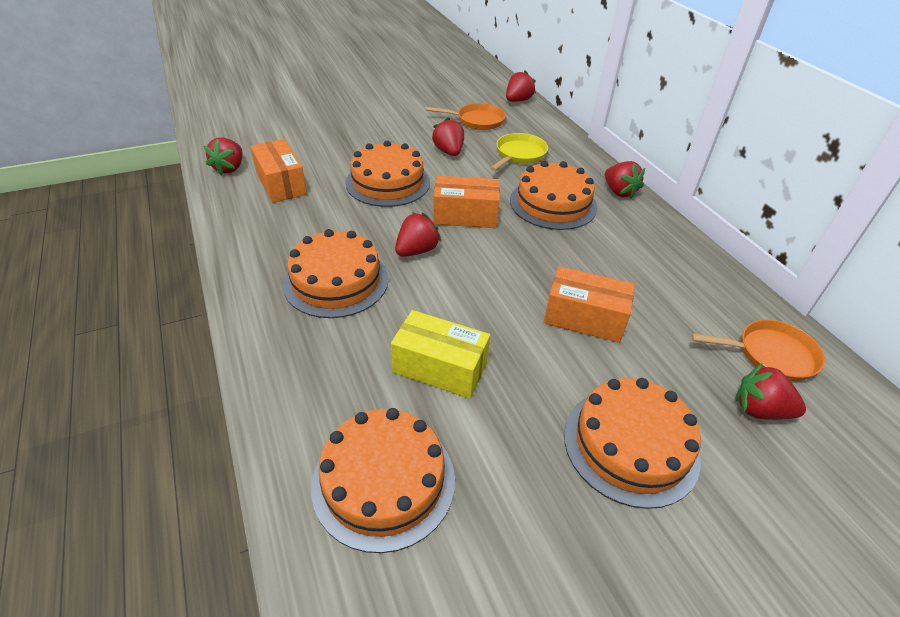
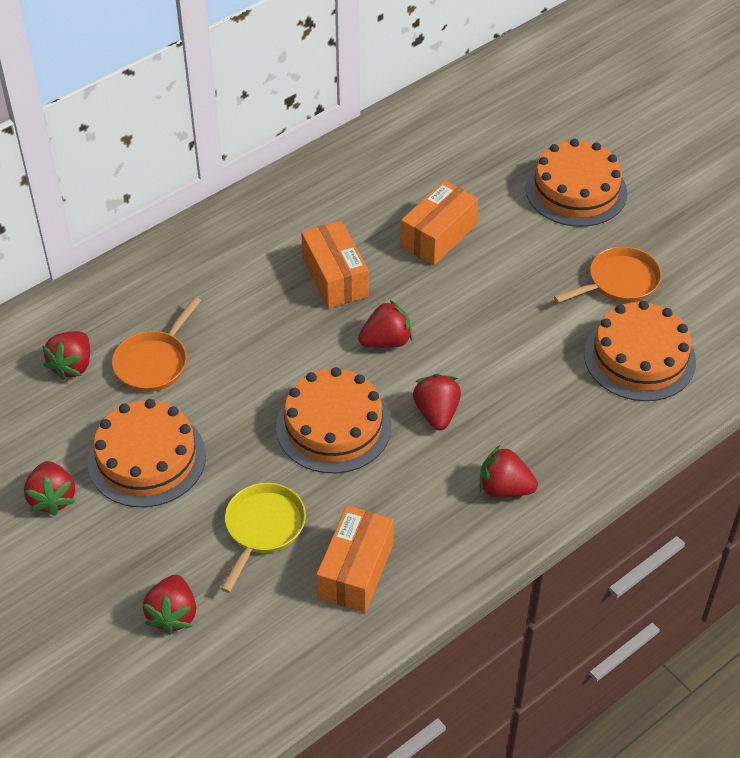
orange cake: [283,229,389,318] [311,408,455,553] [345,141,430,207] [510,161,597,230] [564,378,701,509] = 5 -> [88,399,206,507] [276,367,392,473] [525,139,627,227] [584,301,696,401] = 4
yellow box: [391,310,490,399] = 1 -> none = 0

